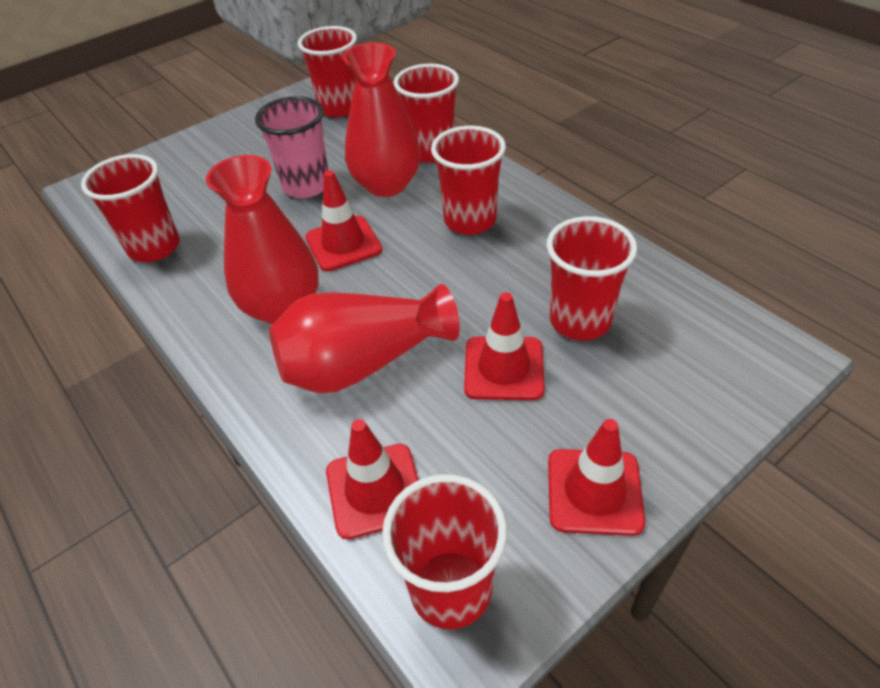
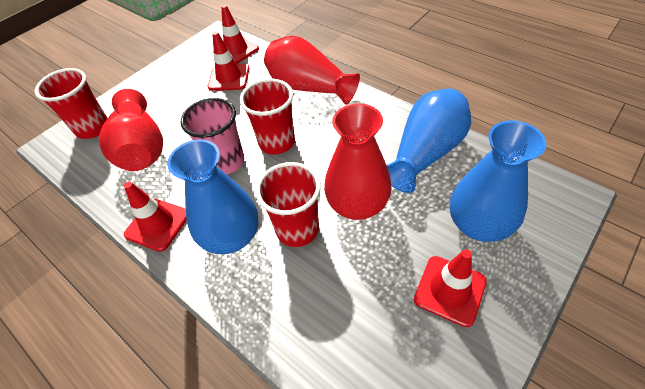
blue vase: none = 0 -> [167,139,259,254] [387,88,471,193] [450,121,546,242] = 3
red cup: [81,154,180,262] [298,26,357,117] [382,474,507,629] [394,64,459,163] [431,126,506,235] [547,216,637,340] = 6 -> [35,68,107,139] [240,79,295,155] [255,162,321,247] = 3

